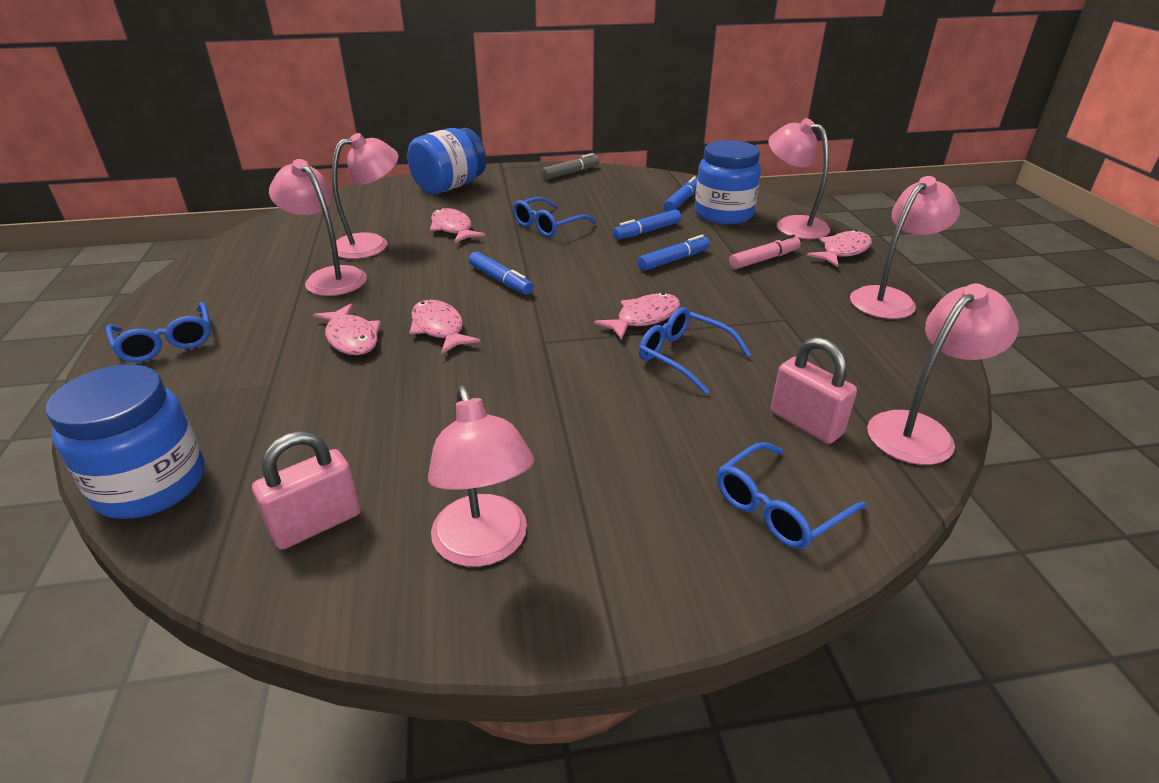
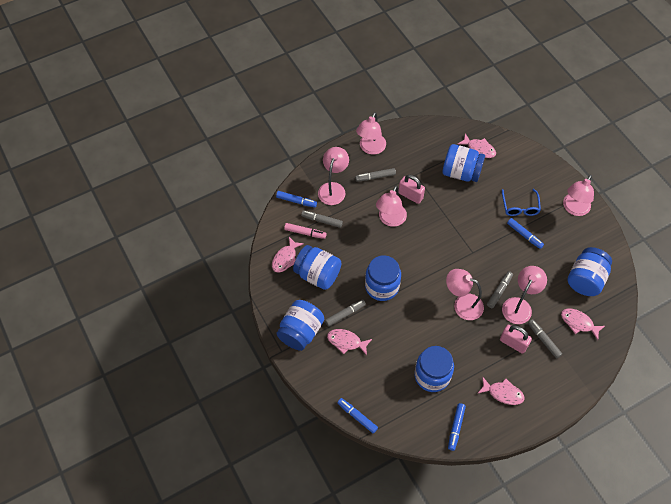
blue glasses: [106,302,211,362] [513,197,596,237] [639,307,751,395] [717,442,866,549] = 4 -> [502,189,541,216] = 1
blue jar: [46,364,205,519] [407,128,486,194] [695,140,761,225] = 3 -> [277,300,324,351] [293,245,341,290] [365,255,401,301] [414,346,454,392] [443,144,485,182] [568,247,612,296] = 6
grey marker: [541,153,599,180] = 1 -> [301,210,343,228] [325,299,366,327] [355,168,396,182] [487,271,513,308] [528,319,562,359] = 5

